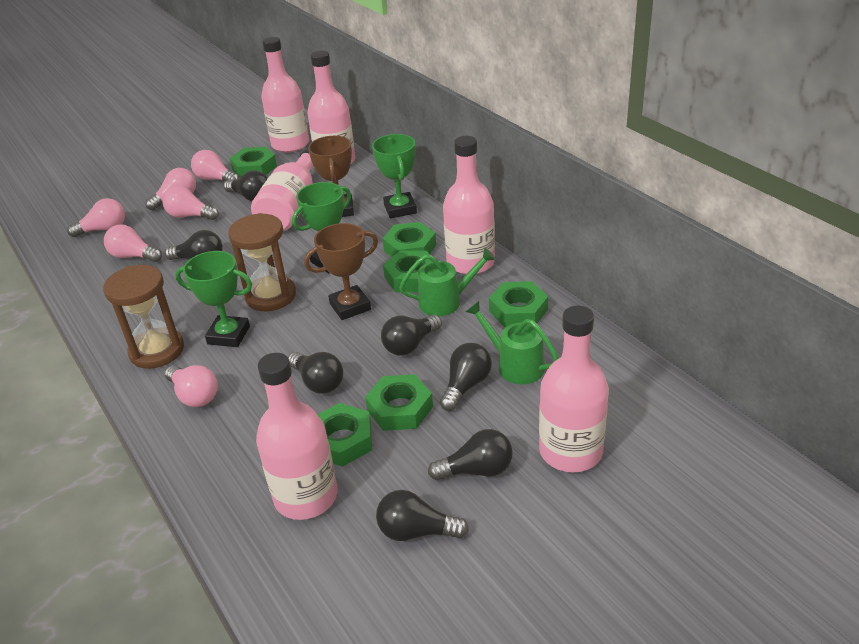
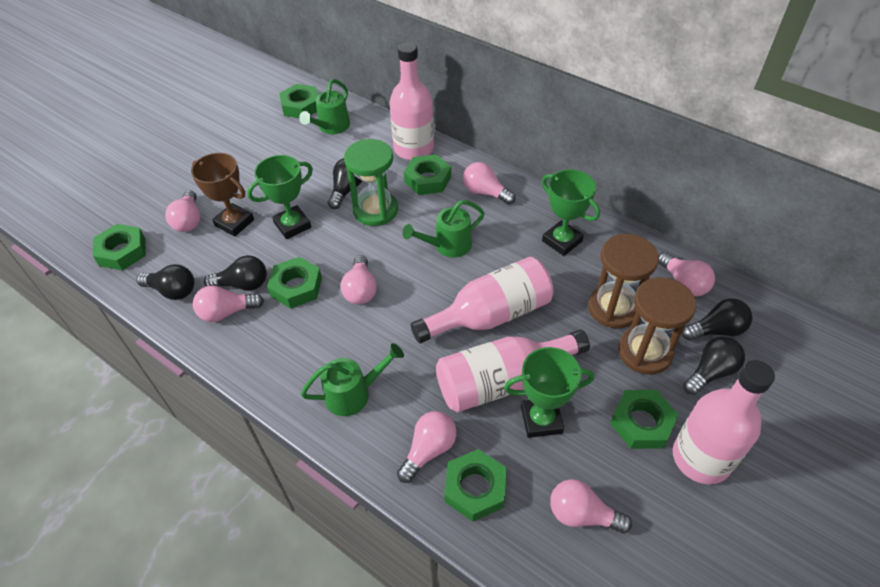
black light bulb: [165,230,223,260] [224,170,268,201] [288,352,343,394] [376,490,469,541] [381,315,442,355] [428,429,513,480] [440,343,492,411] = 7 -> [136,264,194,300] [204,255,267,291] [328,158,362,209] [682,298,753,341] [683,336,745,395] = 5
brown trophy: [304,223,378,320] [308,136,354,217] = 2 -> [191,153,254,237] = 1
green hourglass: none = 0 -> [344,139,398,226] = 1
green watering can: [399,248,496,316] [466,301,559,384] = 2 -> [299,79,350,134] [301,343,404,416] [402,200,485,258] = 3
pink bottle: [251,148,313,231] [256,353,337,520] [261,37,309,153] [308,51,355,164] [443,136,495,274] [539,306,609,472] = 6 -> [389,42,434,160] [411,257,554,344] [436,330,590,413] [673,360,775,484] = 4
pink light bulb: [67,198,125,237] [104,225,162,262] [145,168,196,210] [162,186,219,220] [165,365,218,407] [191,150,239,181] = 6 -> [165,190,200,232] [193,286,264,322] [341,255,377,304] [397,411,457,483] [463,162,516,205] [550,479,632,533] [658,252,715,297] = 7

